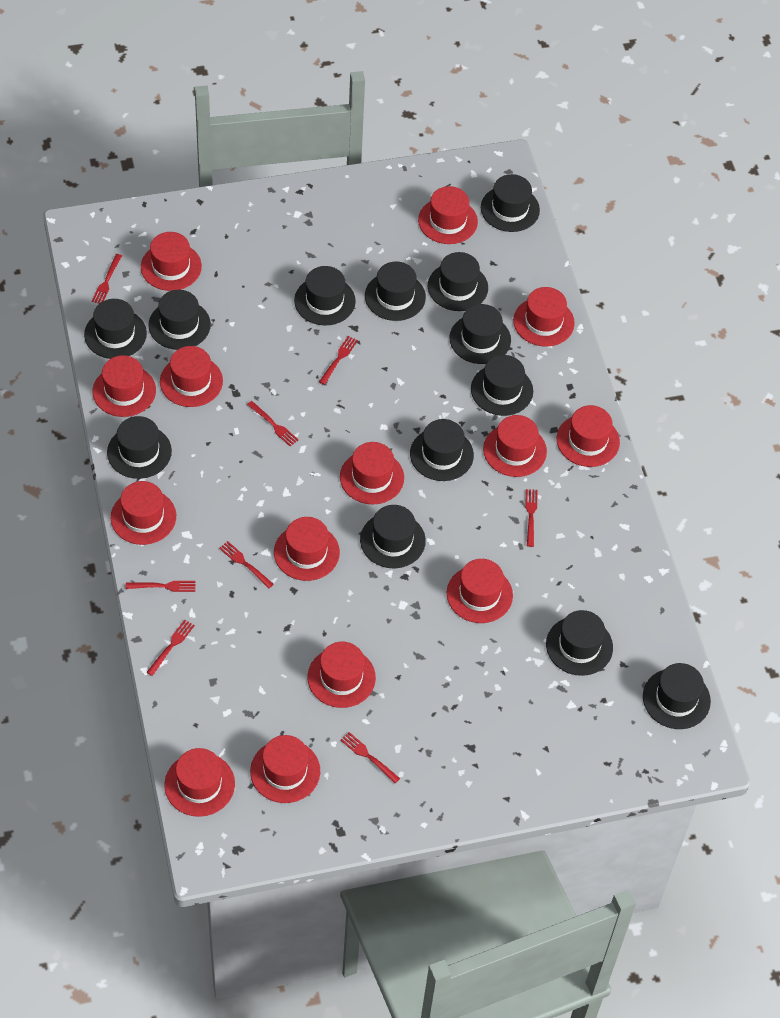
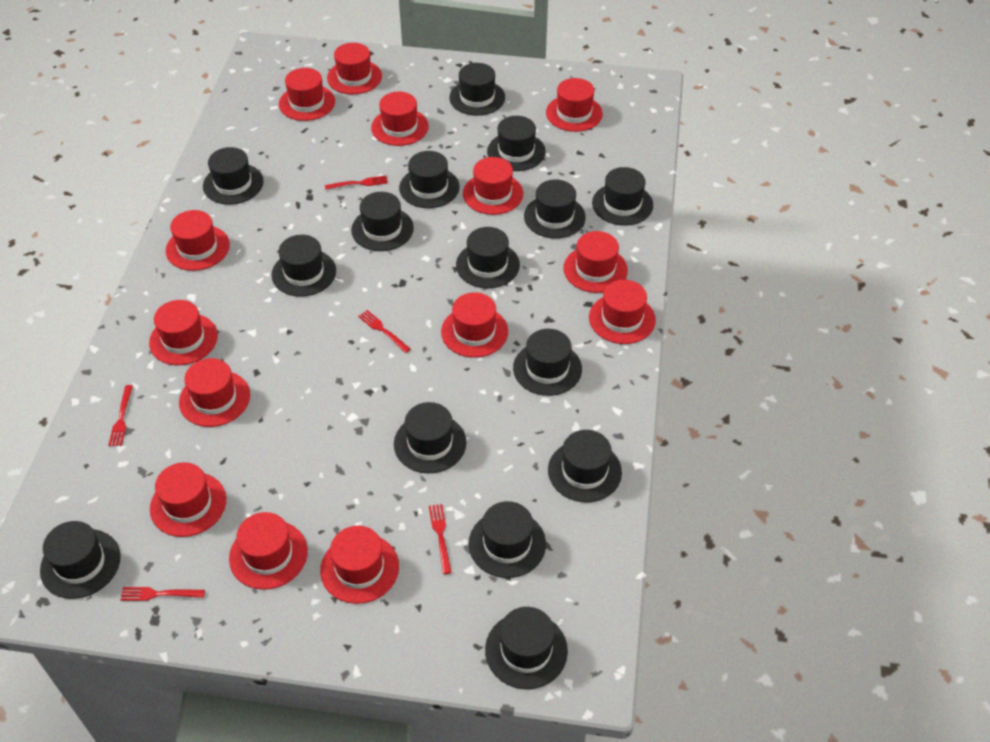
black hat: [84,299,147,359] [107,416,172,479] [148,290,211,350] [294,266,356,326] [360,505,426,568] [365,261,426,321] [410,419,474,481] [428,252,488,311] [449,304,511,364] [471,355,533,416] [481,174,540,232] [546,610,613,676] [643,663,711,729] = 13 -> [40,521,121,599] [203,147,264,205] [272,235,336,297] [351,192,414,251] [394,402,467,473] [399,151,460,208] [449,63,505,116] [456,227,520,288] [469,501,546,578] [485,607,568,689] [487,116,546,171] [513,329,582,396] [524,179,586,239] [548,430,622,502] [592,167,653,226] = 15
red fork: [92,254,122,304] [126,581,195,592] [146,620,195,676] [219,541,274,589] [247,401,299,446] [319,336,358,385] [341,732,400,783] [525,489,538,547] = 8 -> [108,385,133,446] [120,587,205,601] [325,176,388,190] [358,310,411,353] [429,504,452,574] = 5

